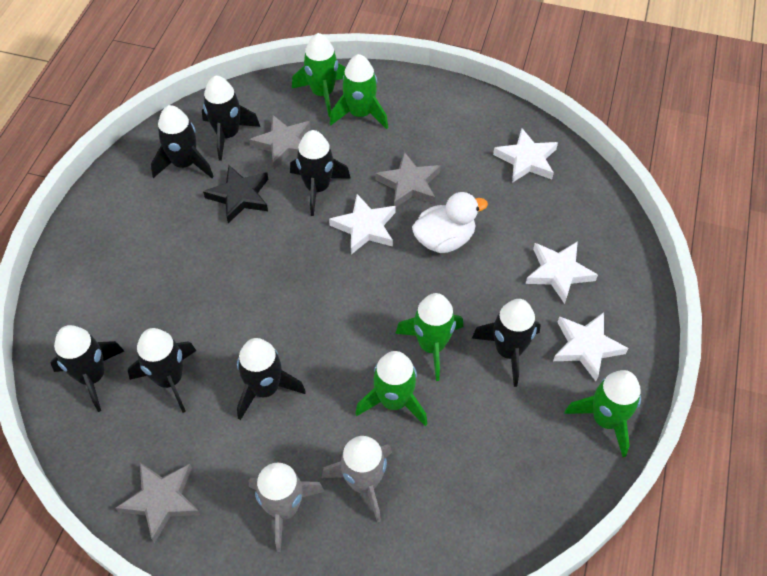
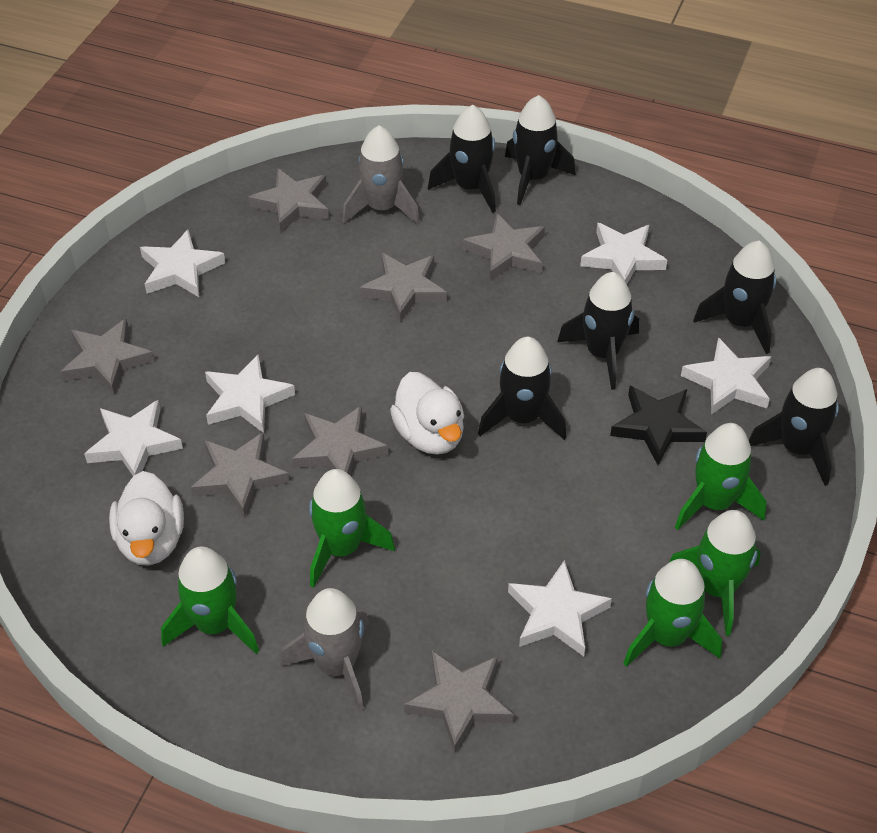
black rocket: [51,325,124,412] [128,328,196,413] [151,105,214,178] [202,75,260,161] [237,338,306,420] [290,130,351,216] [472,299,541,387] = 7 -> [428,105,496,213] [478,337,567,440] [505,95,575,205] [557,272,639,390] [693,241,776,354] [749,368,839,486] = 6
grey star: [116,463,200,543] [249,114,311,169] [375,152,441,207] = 3 -> [61,318,154,395] [191,432,289,517] [249,168,329,232] [292,405,388,475] [360,253,447,323] [404,650,514,753] [463,213,545,281] = 7
white duck: [412,192,488,253] = 1 -> [109,471,184,566] [390,372,464,455] = 2
white star: [329,194,396,254] [493,128,558,183] [526,241,598,304] [553,312,629,381] = 4 -> [84,400,183,476] [140,230,225,297] [205,354,295,432] [508,560,612,657] [580,223,667,284] [681,337,771,415] = 6

